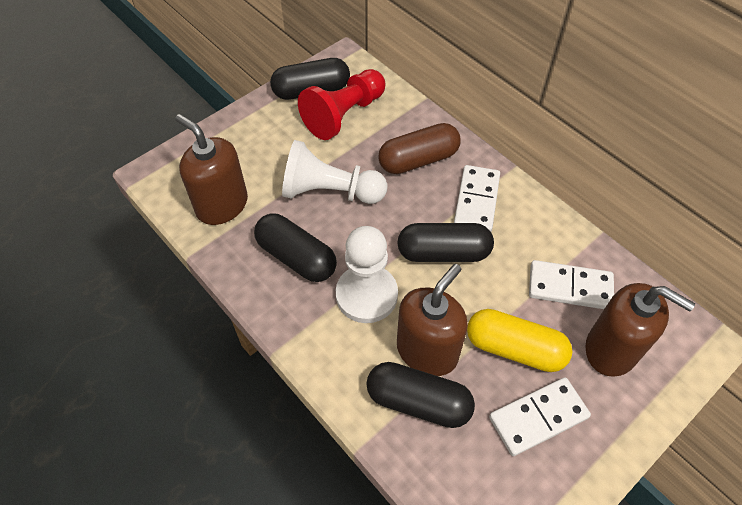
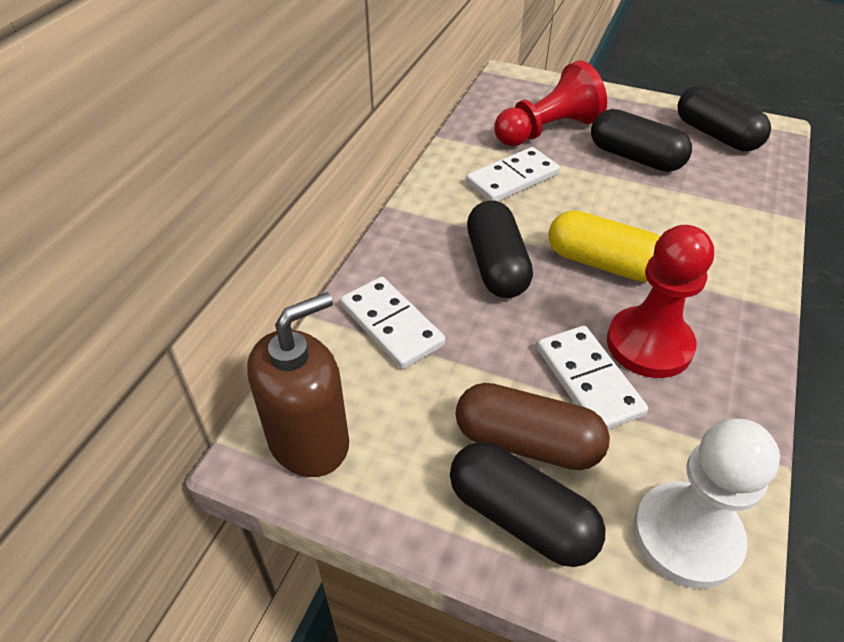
brown soap dispenser: [175,114,248,225] [397,264,468,376] [585,283,695,377] = 3 -> [247,292,349,477] = 1
red pawn: [298,69,386,140] = 1 -> [494,60,607,146] [607,225,714,378] = 2
white pawn: [282,140,387,204] [336,226,398,323] = 2 -> [633,419,780,589] = 1

